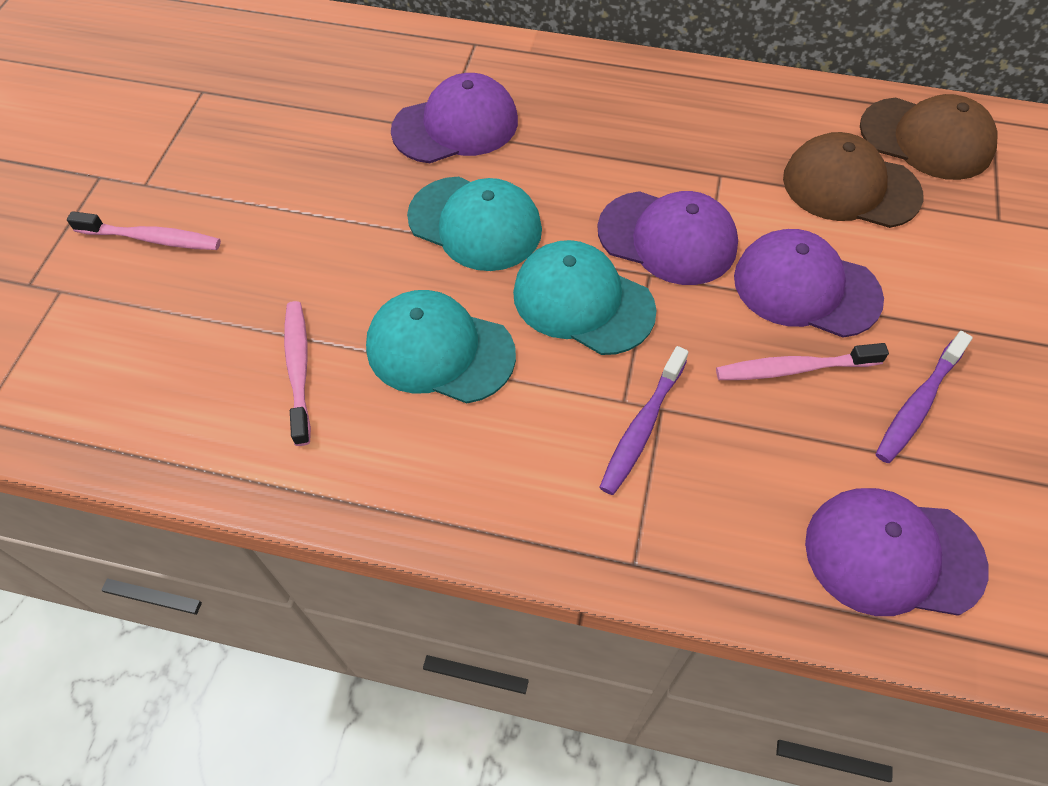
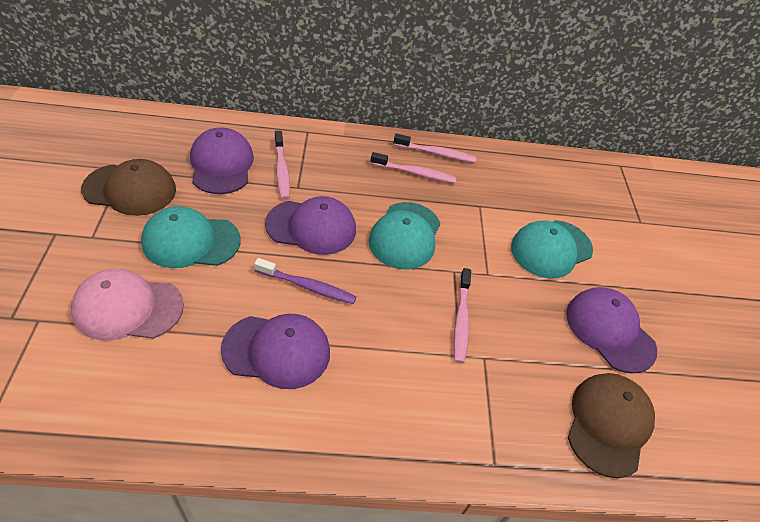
pink cap: none = 0 -> [71,269,184,340] = 1
pink toothbrush: [67,211,221,250] [284,301,311,446] [716,343,889,380] = 3 -> [274,131,290,200] [370,152,457,183] [393,134,477,163] [454,268,471,364] = 4
purple toothbrush: [599,346,688,495] [876,331,973,463] = 2 -> [254,258,356,304] = 1

